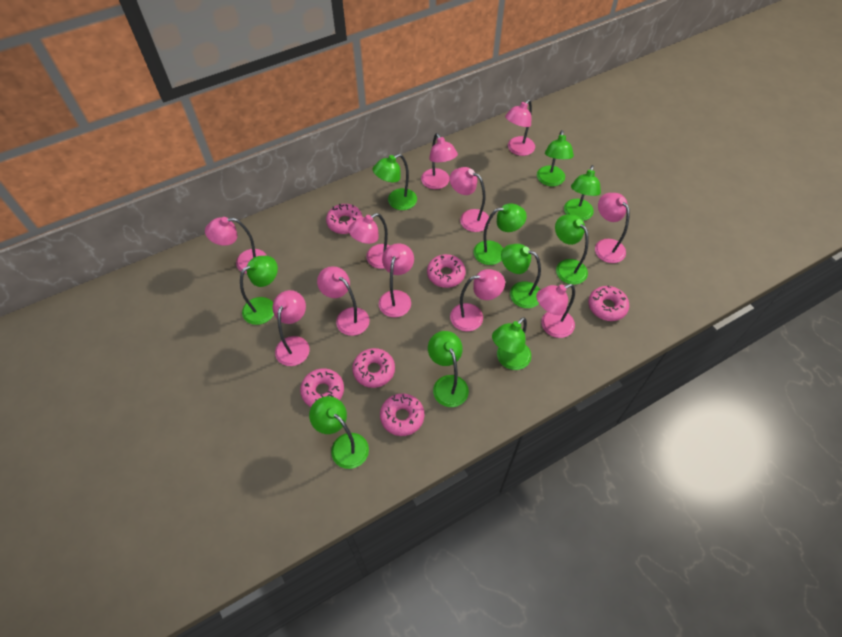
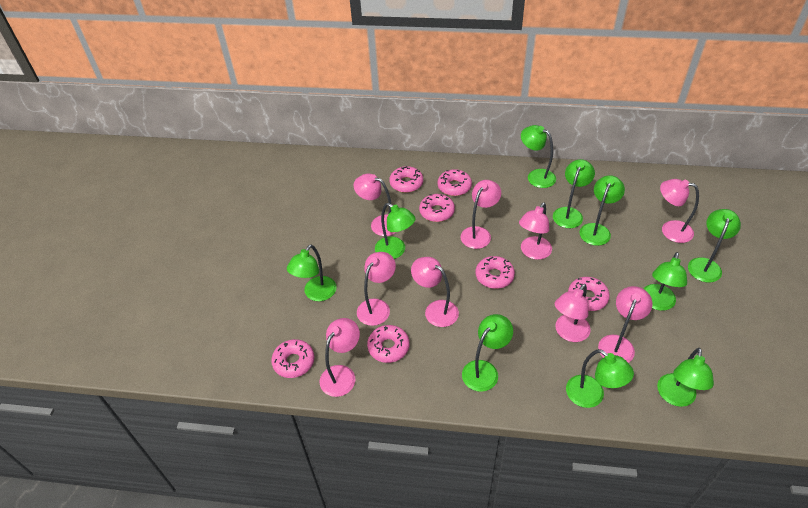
pink donut: [300,368,344,407] [326,204,363,234] [352,348,395,388] [380,393,424,436] [427,254,466,288] [588,286,629,321] = 6 -> [271,339,314,378] [367,325,410,363] [390,166,423,193] [419,194,455,222] [438,169,472,196] [476,256,515,289] [568,277,610,311] = 7
pink lamp: [205,217,267,274] [273,290,310,366] [317,266,370,336] [348,213,390,269] [379,243,414,317] [421,133,458,189] [450,167,490,232] [450,269,505,331] [505,100,535,156] [536,284,575,338] [595,193,630,263] = 11 -> [320,318,360,397] [354,174,396,236] [357,252,396,326] [411,257,459,327] [461,180,501,249] [519,203,552,260] [555,284,591,342] [598,286,652,363] [660,179,699,243] = 9

